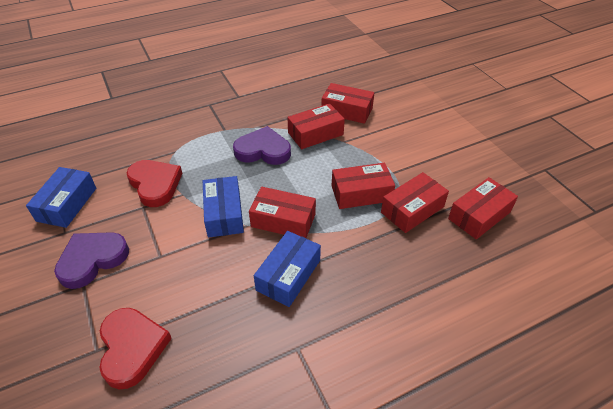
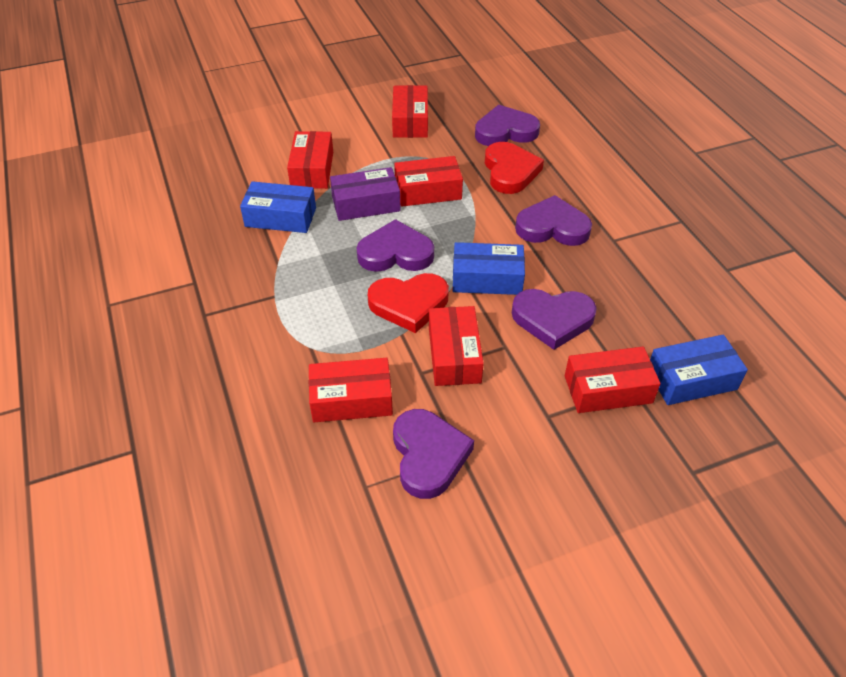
purple box: none = 0 -> [330,167,401,221] = 1
purple heart: [54,232,129,289] [233,126,291,165] = 2 -> [357,219,434,272] [393,409,474,499] [475,105,540,146] [512,289,597,350] [515,195,592,246] = 5

